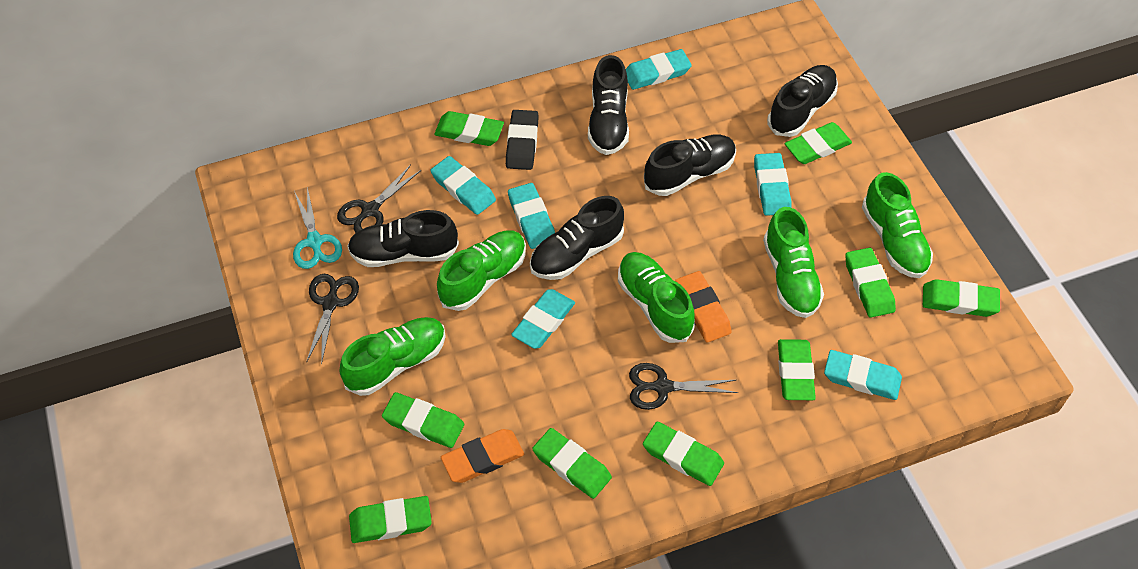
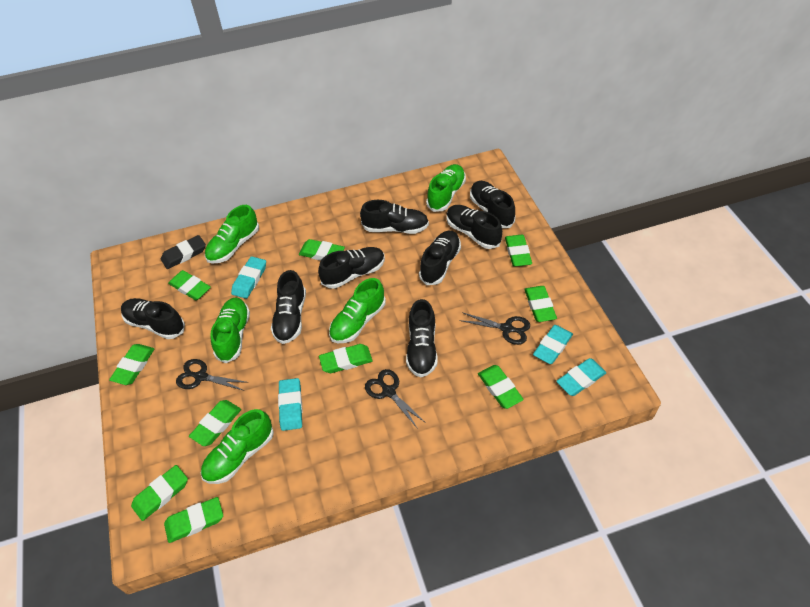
black shoe: [347,210,459,267] [530,196,624,280] [588,55,629,155] [644,135,736,196] [767,65,838,137] = 5 -> [121,298,185,339] [271,270,306,344] [318,247,385,289] [360,200,429,234] [406,299,438,378] [419,231,461,285] [447,205,502,249] [470,181,515,228] = 8
green eraser: [349,496,432,543] [382,392,464,448] [434,111,504,146] [532,428,612,499] [643,421,724,486] [778,339,816,400] [785,122,852,164] [845,248,896,318] [923,279,1000,317] = 9 -> [109,344,154,385] [131,465,188,521] [164,497,223,543] [168,270,211,300] [189,400,241,446] [299,239,345,261] [319,344,373,373] [478,365,524,409] [505,234,532,267] [524,286,557,322] = 10
orange eraser: [441,429,524,483] [675,271,732,342] = 2 -> none = 0
turquoise eraser: [431,156,496,215] [508,183,555,249] [511,289,575,349] [626,49,692,90] [754,153,791,216] [824,350,902,400] = 6 -> [231,256,266,299] [278,378,303,431] [533,325,573,364] [556,358,607,396] = 4
turquoise scissors: [293,187,342,269] = 1 -> none = 0

